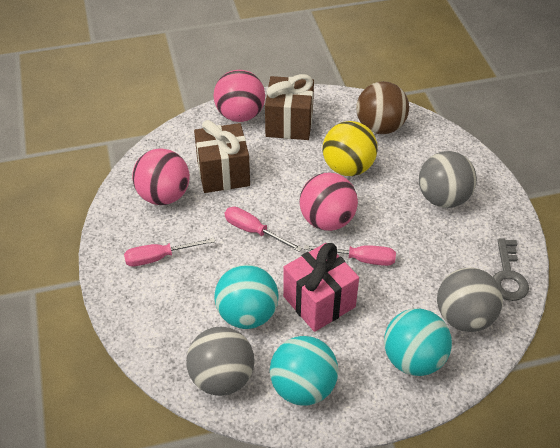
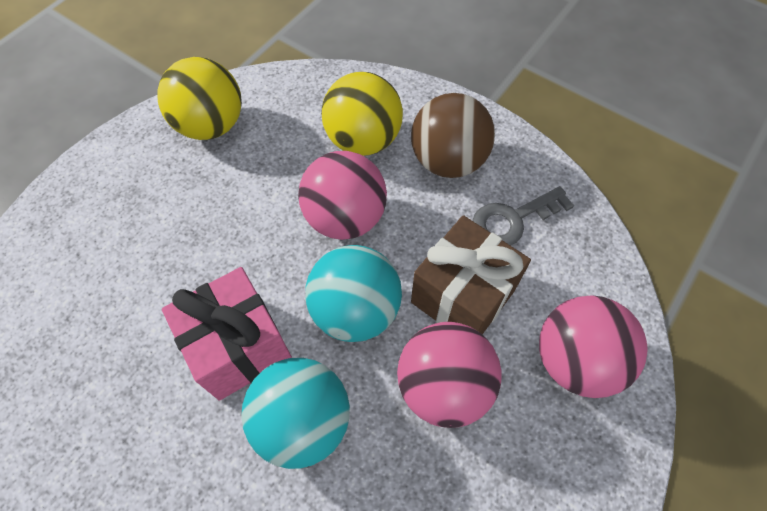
brown gift: [194,120,250,193] [265,74,314,140] = 2 -> [411,215,531,334] = 1
grey ball: [186,327,255,396] [419,151,477,208] [437,268,503,332] = 3 -> none = 0
pink screwdriver: [124,238,215,267] [225,207,302,252] [304,245,396,266] = 3 -> none = 0
turquoise ball: [214,265,279,329] [270,336,338,406] [384,308,452,376] = 3 -> [241,358,350,469] [305,245,402,342] = 2
yellow ball: [323,121,378,176] = 1 -> [157,57,242,140] [321,72,403,156] = 2

